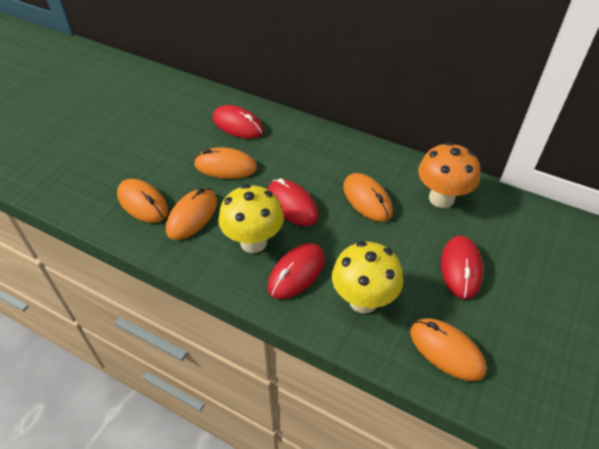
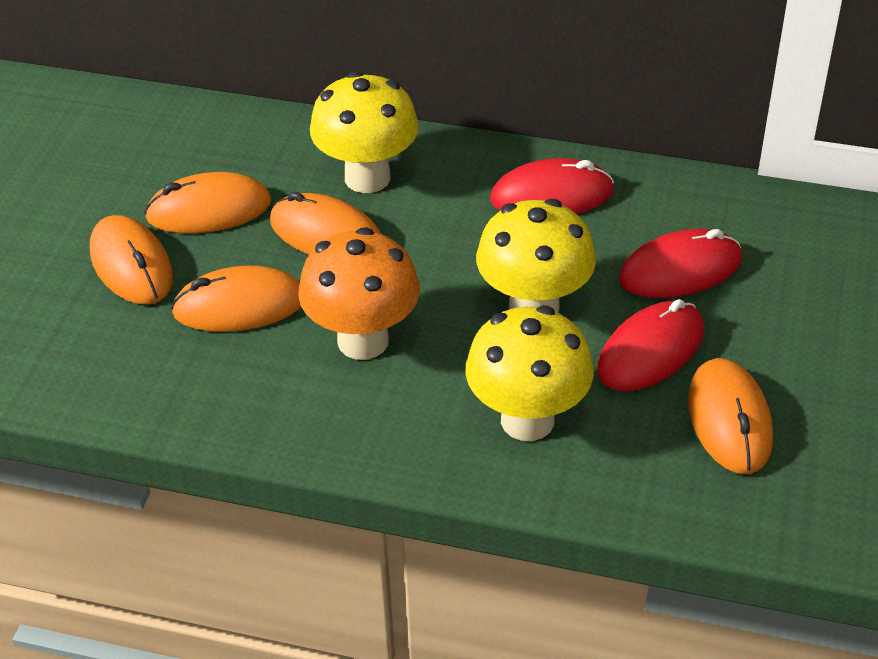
red mouse: [213,105,264,139] [268,178,319,226] [268,243,325,299] [441,236,483,299] = 4 -> [490,158,614,214] [597,299,704,391] [618,229,742,298] = 3
yellow mushroom: [218,184,284,253] [332,241,403,314] = 2 -> [310,71,419,193] [465,305,594,441] [476,199,596,313] = 3

